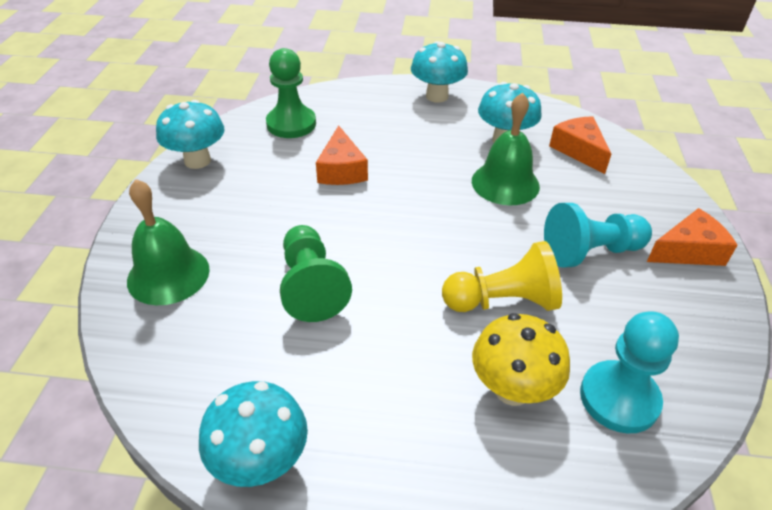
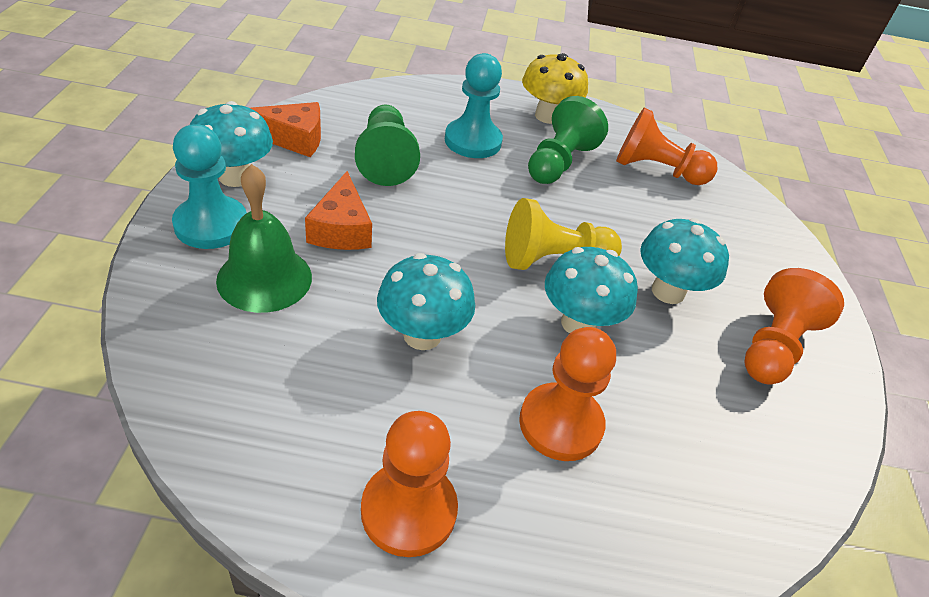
green bell: [127,179,210,305] [472,92,540,205] = 2 -> [216,164,312,313] = 1
orange cheese: [316,125,368,185] [549,116,611,174] [647,208,737,266] = 3 -> [251,102,321,157] [305,171,372,250] = 2
orange pawn: none = 0 -> [361,411,458,557] [519,327,616,461] [616,107,717,185] [744,268,844,385] = 4

